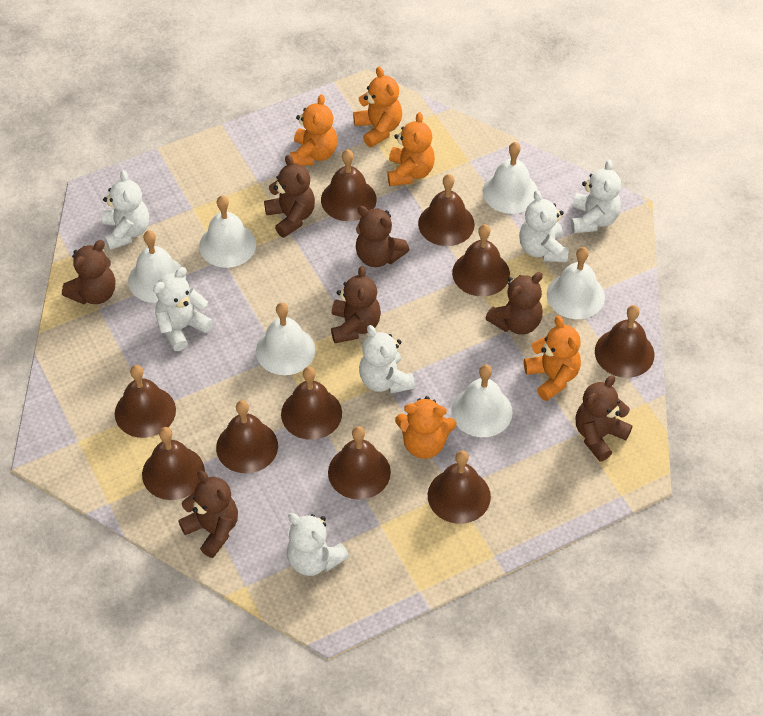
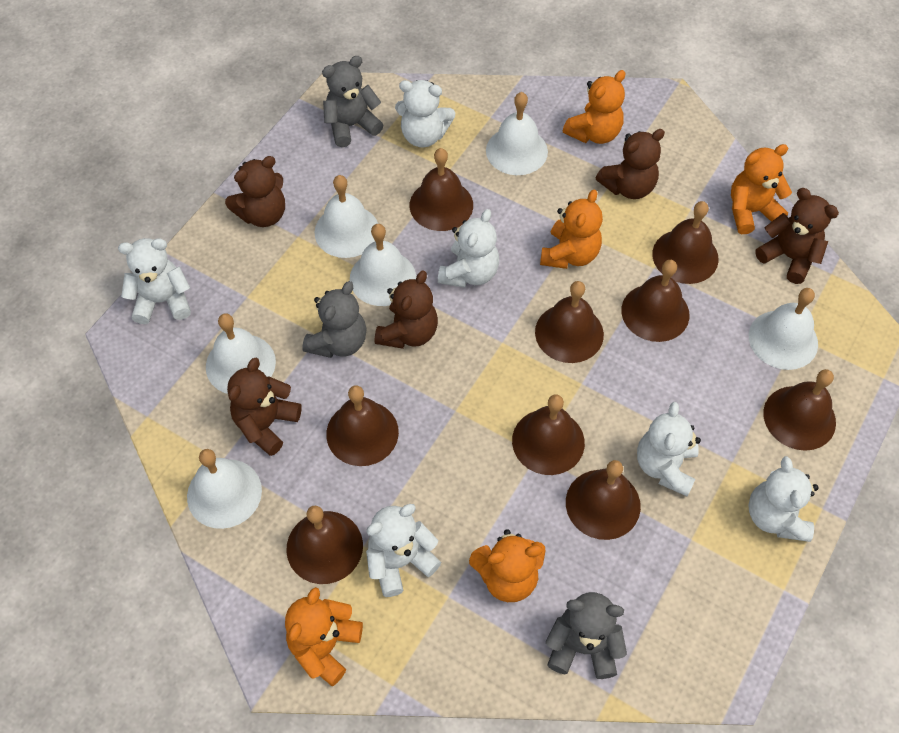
brown bell: [115,365,176,438] [142,427,205,500] [216,400,278,473] [281,367,342,440] [321,149,377,221] [328,426,391,500] [418,174,475,246] [428,450,491,524] [452,224,510,297] [595,305,655,378] = 10 -> [286,505,363,584] [326,385,399,466] [410,148,473,231] [512,394,585,475] [535,281,604,363] [566,460,641,540] [621,260,689,342] [652,201,719,284] [763,369,836,451] = 9
brown teddy bear: [62,240,115,304] [178,470,238,558] [264,155,315,238] [331,266,381,343] [356,206,410,267] [486,272,543,335] [575,375,632,462] = 7 -> [225,156,285,227] [227,358,302,456] [375,270,438,349] [596,129,665,199] [755,188,839,284] = 5
grey teddy bear: none = 0 -> [302,281,366,358] [322,56,383,147] [546,592,627,679] = 3

